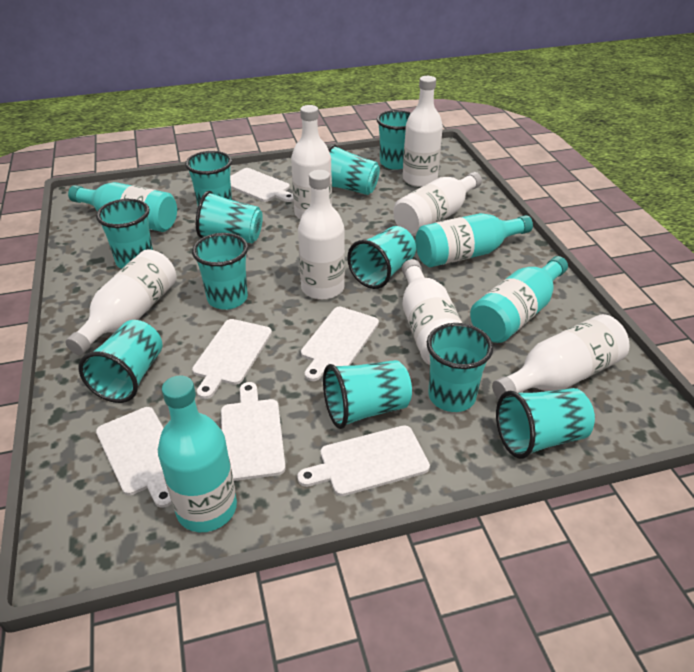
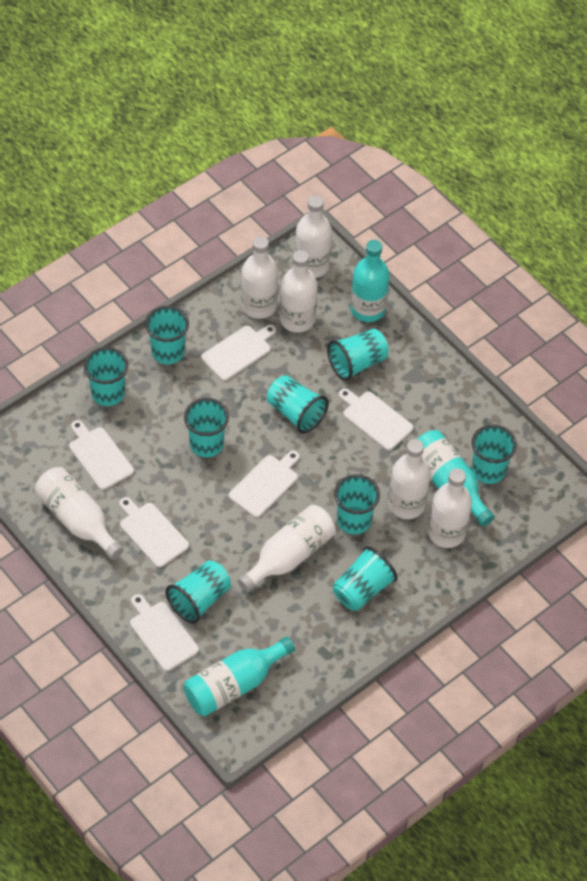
turquoise bottle: [68,182,177,232] [158,375,237,532] [415,213,533,267] [470,256,568,343] = 4 -> [184,636,295,716] [350,240,390,322] [418,430,495,526] = 3
turquoise cup: [79,320,163,403] [96,199,153,269] [185,151,232,205] [192,233,248,310] [196,191,263,243] [323,360,412,429] [328,144,380,195] [347,226,416,289] [377,110,411,170] [427,323,493,412] [496,388,595,459] = 11 -> [84,347,128,406] [145,306,189,364] [165,560,231,624] [184,398,229,457] [267,375,329,434] [327,329,389,381] [333,546,398,611] [334,474,380,534] [472,424,517,484] = 9

